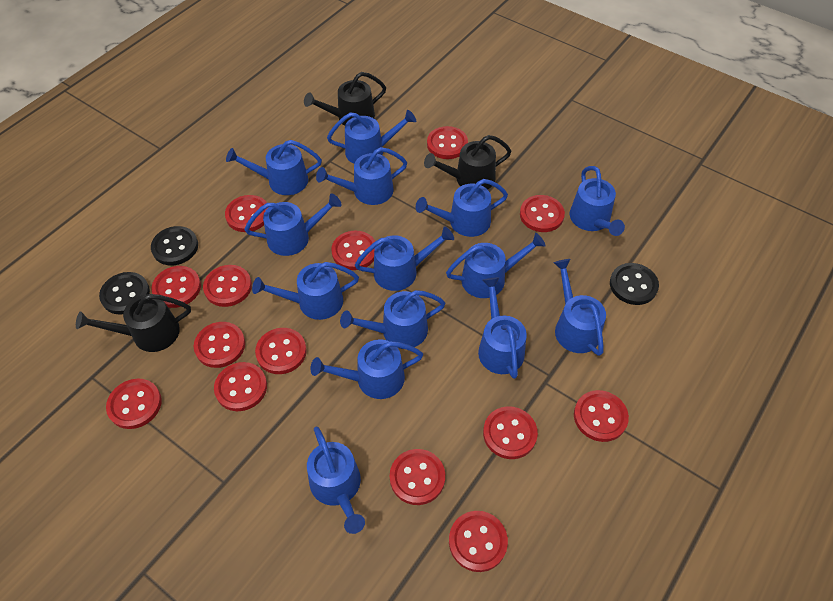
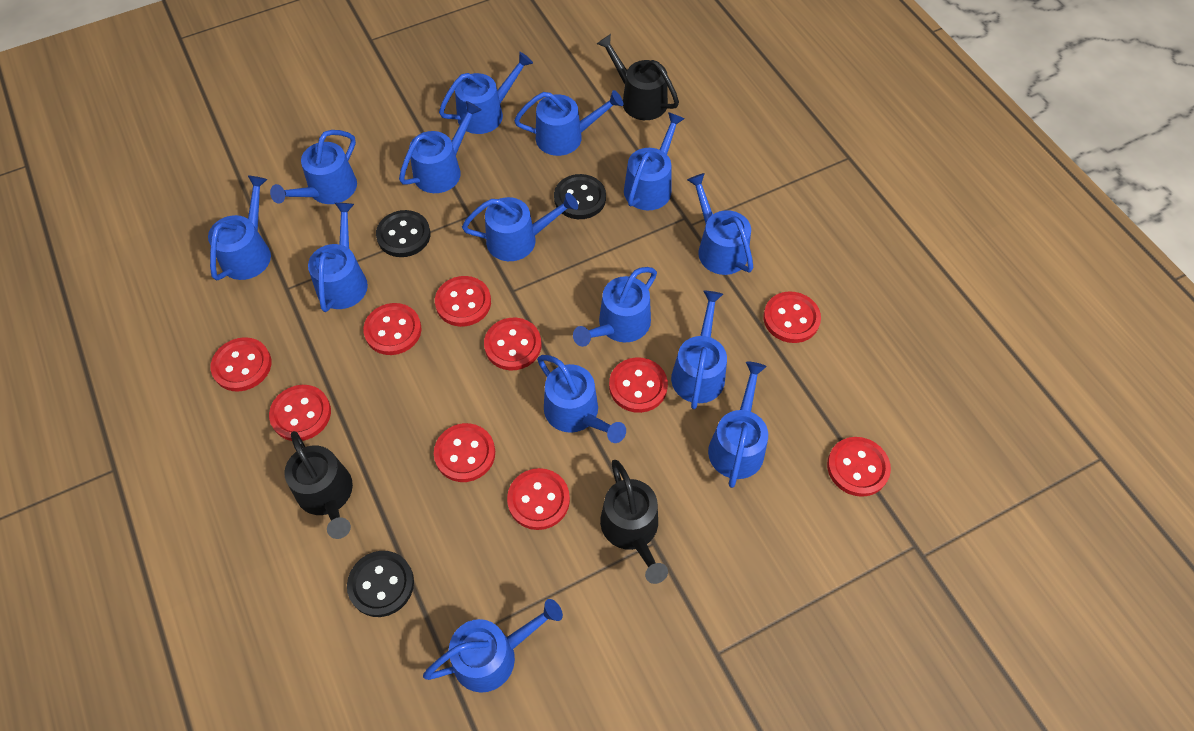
red button: [106,379,162,429] [151,266,201,308] [194,322,245,368] [203,265,252,307] [214,362,267,411] [225,195,269,232] [255,328,307,374] [331,231,375,270] [390,449,445,505] [427,126,468,159] [449,511,508,572] [483,406,538,459] [520,195,565,232] [574,390,629,442] = 14 -> [210,337,271,392] [269,385,331,441] [363,303,422,355] [434,423,495,482] [435,276,491,327] [484,318,541,370] [507,468,570,530] [609,357,668,413] [763,291,821,343] [827,437,891,497] = 10

